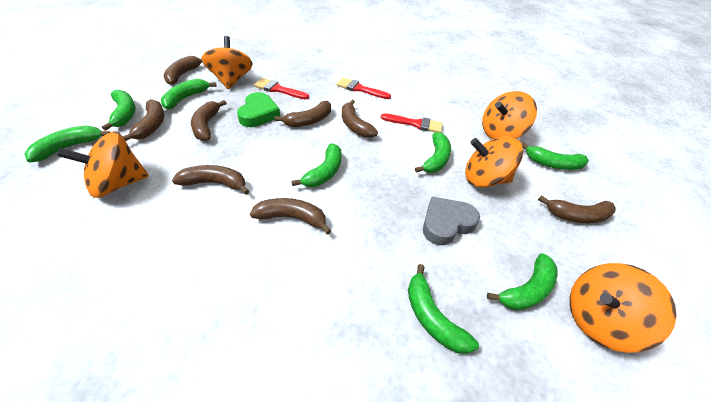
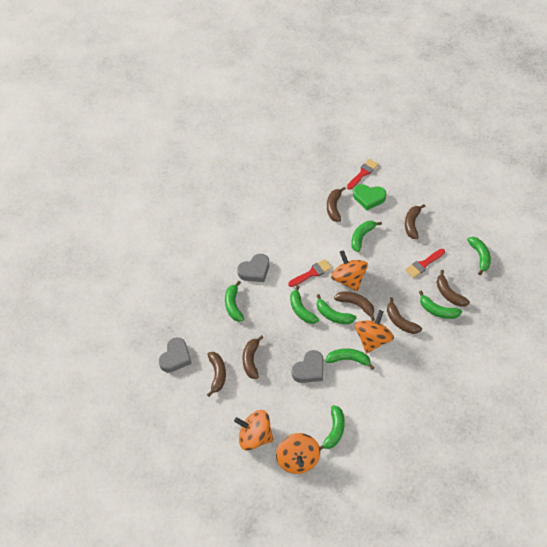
brown banana: [123,99,164,141] [164,56,202,85] [172,165,249,195] [191,100,226,141] [250,198,331,235] [274,101,331,127] [342,100,378,138] [538,195,616,224] = 8 -> [207,352,226,397] [242,335,264,379] [327,187,346,222] [334,291,375,321] [387,297,422,334] [405,204,425,239] [436,270,470,307] = 7
grey heart: [423,196,480,245] = 1 -> [159,337,192,373] [237,254,269,282] [292,350,323,383] = 3
orange spinning top: [57,131,149,198] [201,36,253,89] [465,136,523,188] [482,91,537,139] [570,263,677,353] = 5 -> [234,410,274,451] [276,433,320,474] [331,250,368,291] [355,310,394,353] = 4

